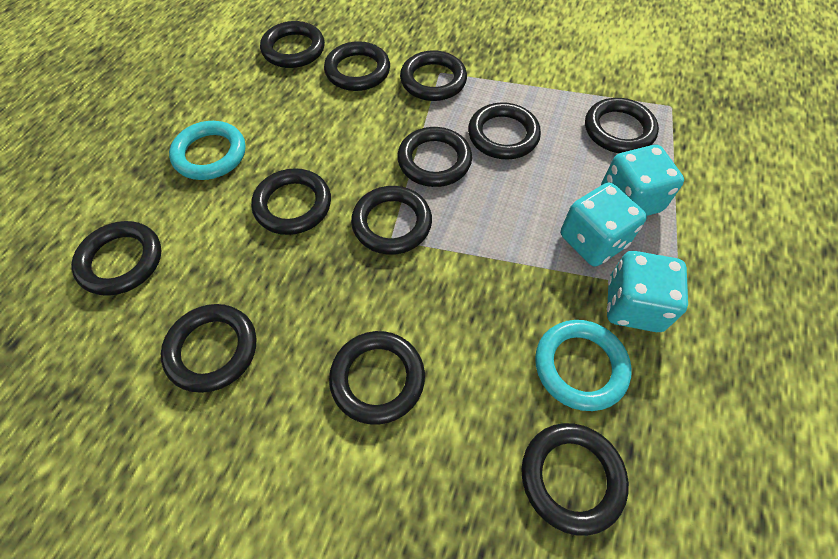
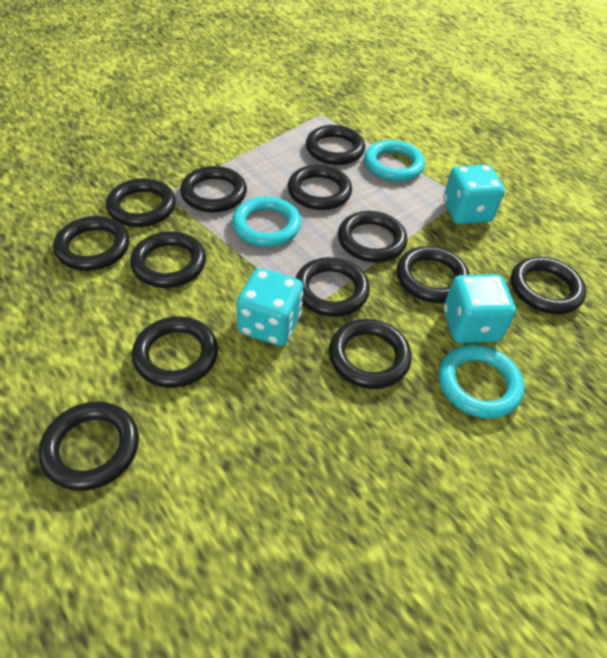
black ring: [71,221,161,296] [161,304,256,393] [251,168,331,235] [260,21,325,68] [324,41,390,91] [329,331,425,425] [351,186,432,255] [397,127,472,187] [400,50,467,101] [468,102,541,159] [521,423,629,536] [585,98,659,153] = 12 -> [39,401,139,491] [53,216,130,271] [106,178,176,227] [130,231,206,288] [132,316,218,388] [180,166,247,212] [288,165,352,210] [296,257,370,317] [306,125,365,165] [329,319,412,389] [338,211,407,263] [397,246,470,303] [511,257,586,314] = 13
turquoise ring: [169,121,246,180] [535,320,632,411] = 2 -> [232,196,301,247] [364,140,425,182] [439,344,524,419] = 3

